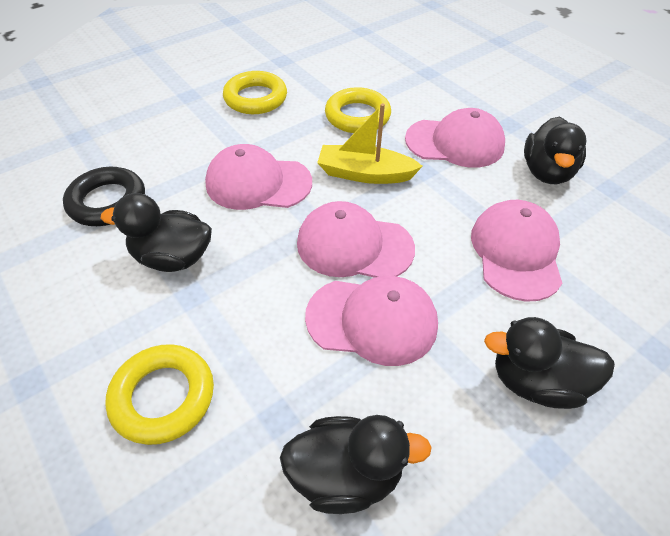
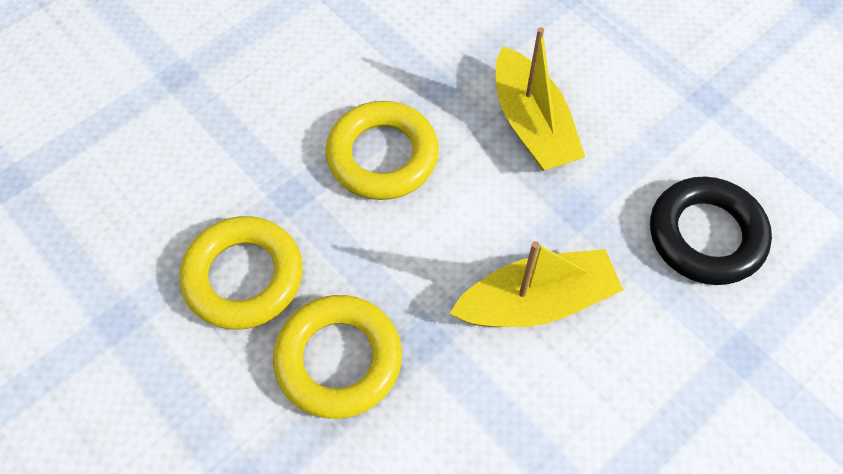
black duck: [101,193,212,272] [280,415,432,514] [484,317,615,409] [524,117,587,184] = 4 -> none = 0
pink cap: [205,144,312,210] [297,201,415,278] [305,276,438,366] [405,108,505,168] [471,200,562,302] = 5 -> none = 0
yellow boat: [317,103,423,184] = 1 -> [449,241,624,327] [496,27,585,171] = 2

